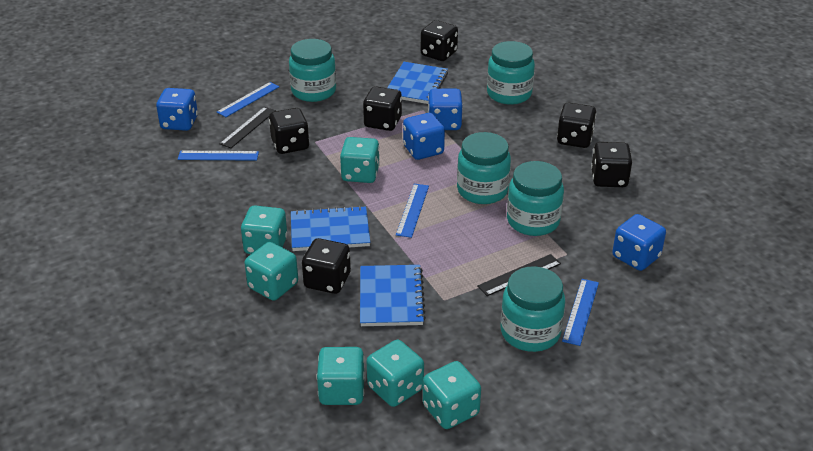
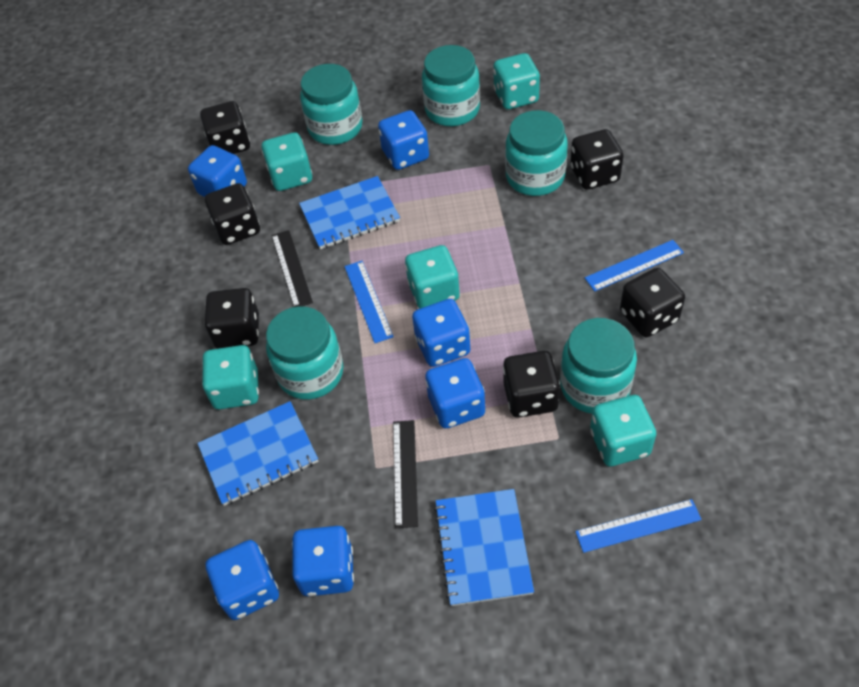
blue dice: [156,88,198,131] [403,113,445,160] [428,89,463,130] [612,214,666,271] = 4 -> [188,145,247,197] [206,540,279,620] [292,526,354,596] [378,110,429,170] [412,299,470,367] [425,358,485,428] = 6
blue ruler: [178,151,259,161] [217,82,280,117] [396,184,429,238] [562,279,599,346] = 4 -> [344,261,394,343] [575,499,702,553] [585,240,684,292] = 3
turquoise dice: [241,205,287,254] [245,242,298,301] [316,347,364,405] [340,137,380,183] [367,340,424,407] [423,361,481,429] = 6 -> [202,345,259,409] [262,132,312,191] [405,245,460,308] [493,53,540,109] [590,395,656,466] = 5

